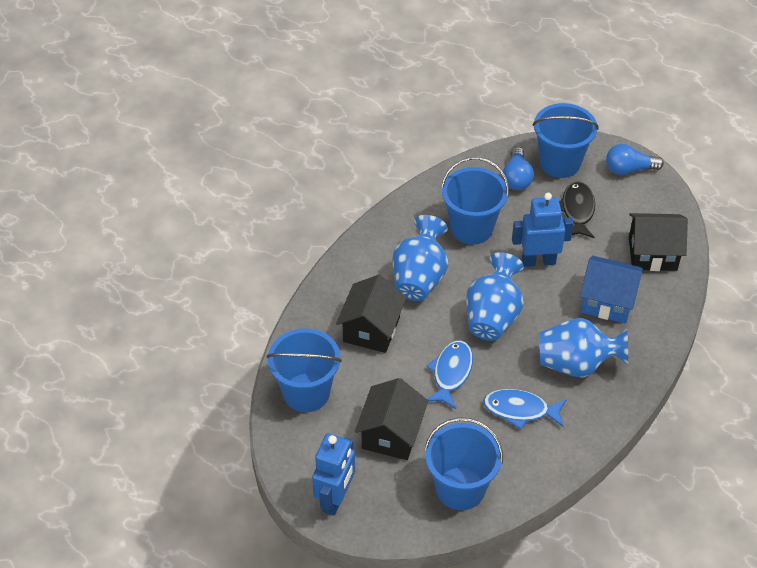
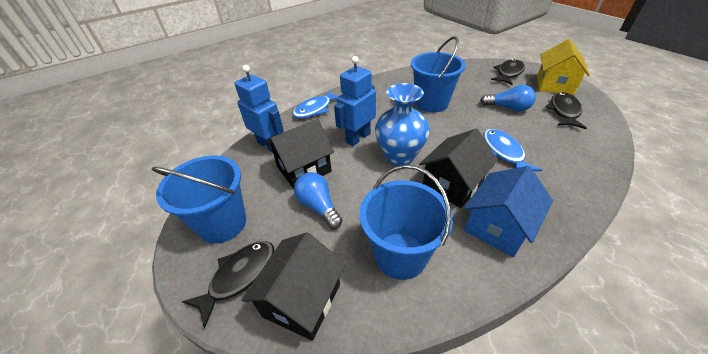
black fish: [559,181,595,238] = 1 -> [182,241,274,328] [491,59,525,85] [545,92,586,129] = 3
blue bucket: [267,328,342,412] [424,417,503,510] [441,157,509,245] [533,103,599,178] = 4 -> [152,156,246,244] [359,165,453,280] [411,36,466,113] = 3
blue vase: [392,215,448,301] [466,252,524,341] [539,318,628,378] = 3 -> [375,83,430,166] = 1
yellow house: none = 0 -> [537,39,590,95] = 1

